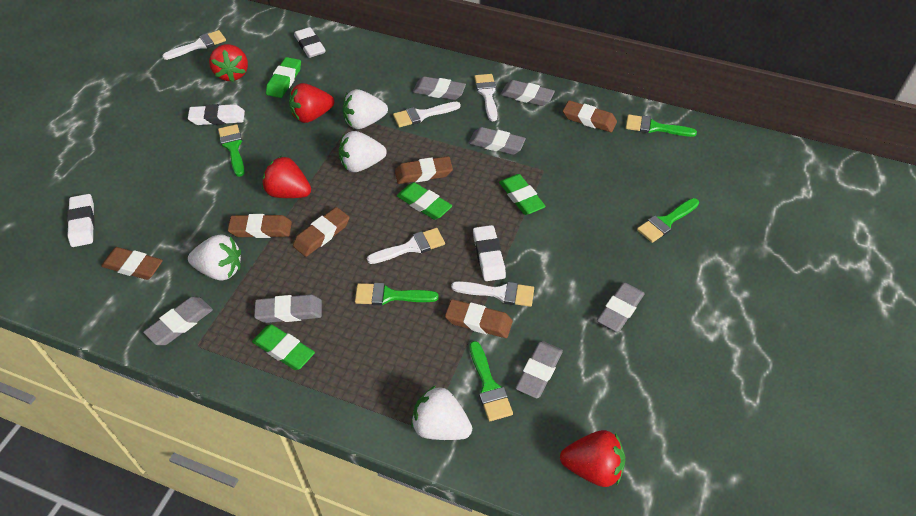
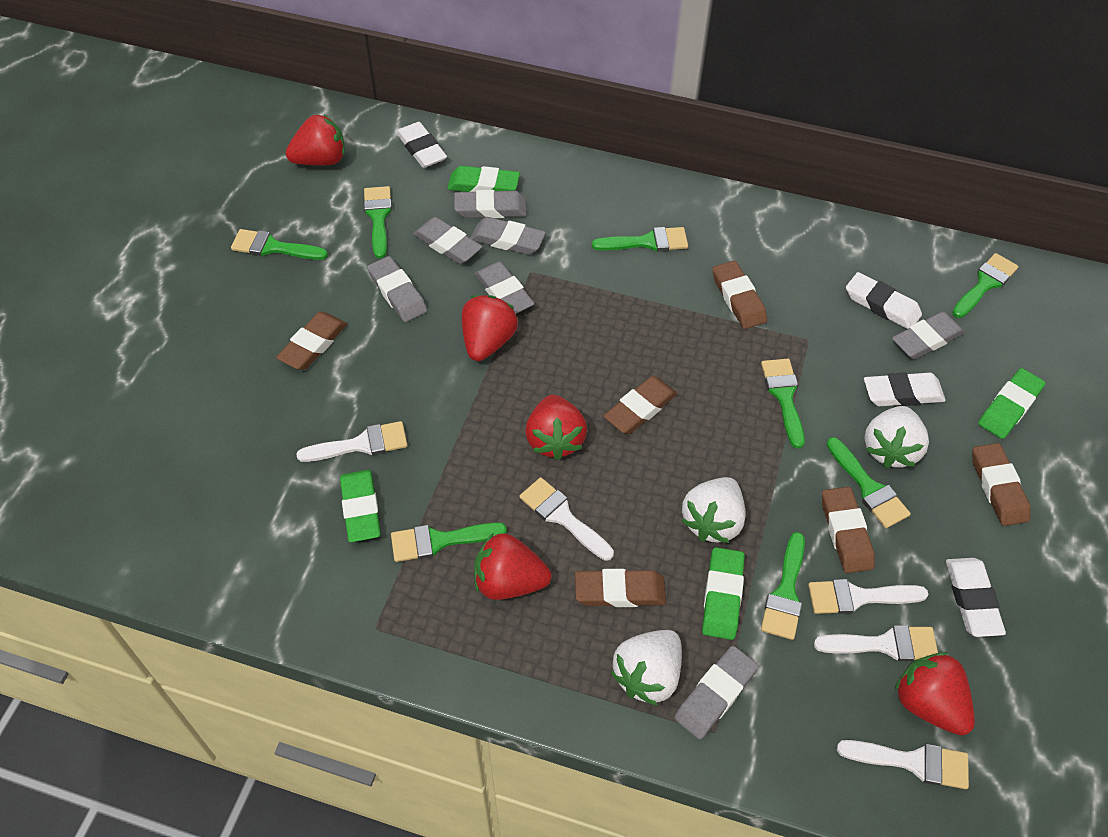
green brush: [218,124,245,177] [355,283,439,305] [470,341,513,421] [626,114,697,137] [637,198,699,243] = 5 -> [231,229,328,260] [364,186,392,259] [391,522,507,562] [592,227,688,252] [761,359,805,449] [761,532,805,640] [826,437,911,528] [952,253,1019,318] = 8
red strawberry: [209,44,248,82] [262,156,311,198] [289,83,334,123] [560,430,625,487] = 4 -> [286,114,345,166] [462,295,518,361] [474,533,551,600] [525,394,587,460] [894,652,975,735] = 5
white strawberry: [188,234,241,281] [339,131,387,172] [343,89,388,129] [411,386,472,440] = 4 -> [611,630,682,706] [681,477,746,543] [864,406,929,468] = 3

